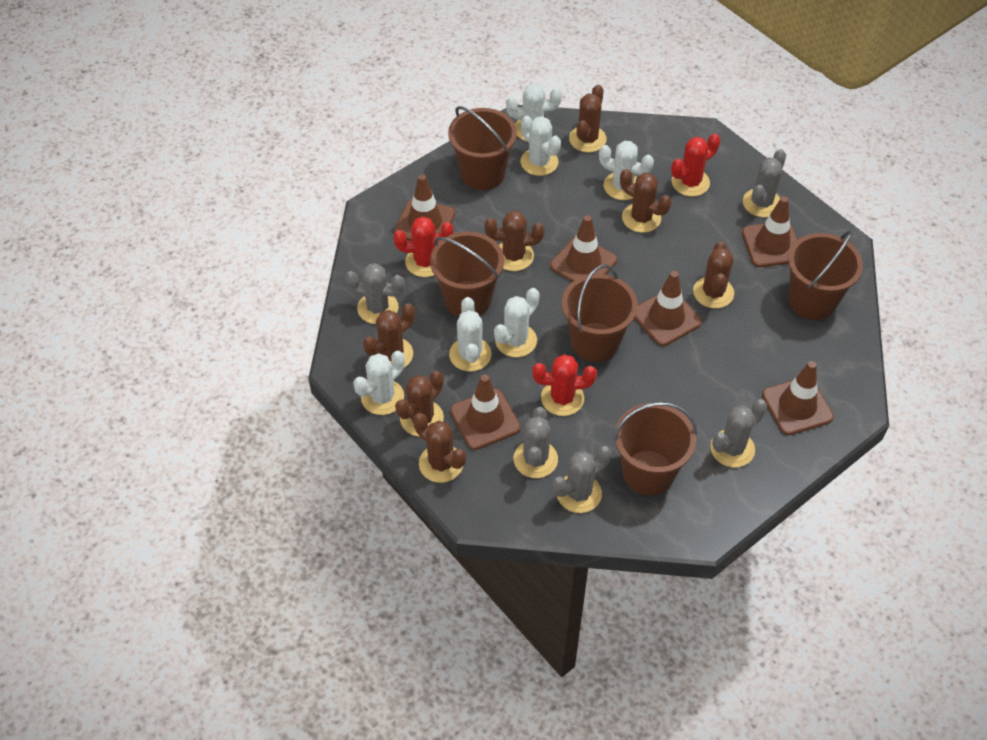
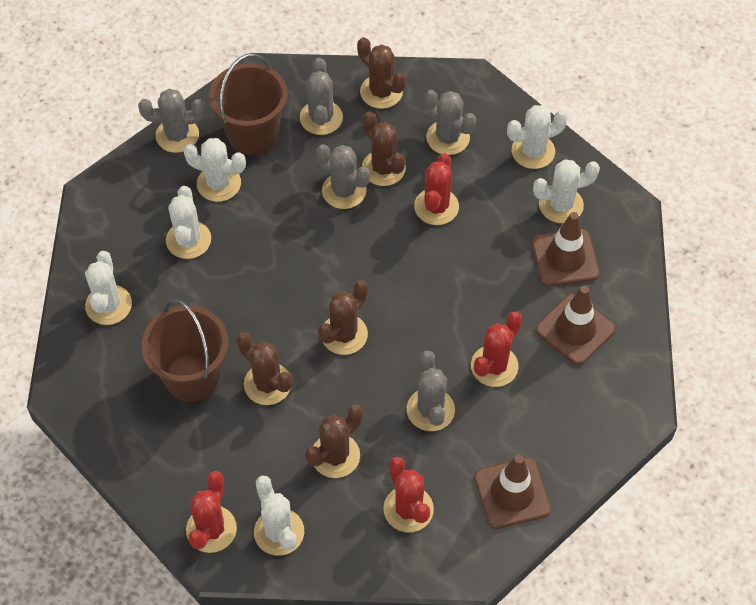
brown bucket: [430,231,504,317] [448,106,517,190] [562,264,638,362] [613,402,697,495] [788,231,863,320] = 5 -> [141,299,228,402] [209,53,288,155] = 2
brown cactus: [363,304,415,368] [395,371,444,436] [413,413,466,483] [485,211,544,271] [569,85,607,152] [620,169,671,233] [693,241,734,308] = 7 -> [236,332,293,405] [305,404,363,478] [318,280,368,355] [357,37,406,109] [362,111,406,186] = 5
brown traffic cone: [394,174,455,240] [450,374,521,450] [550,215,617,282] [634,271,702,346] [742,196,798,267] [762,361,834,435] = 6 -> [474,455,551,529] [532,212,600,286] [535,286,615,365] = 3
red cactus: [394,216,453,277] [532,354,597,416] [671,134,720,197] = 3 -> [186,471,237,553] [383,457,434,532] [414,153,459,225] [471,312,522,387] = 4

